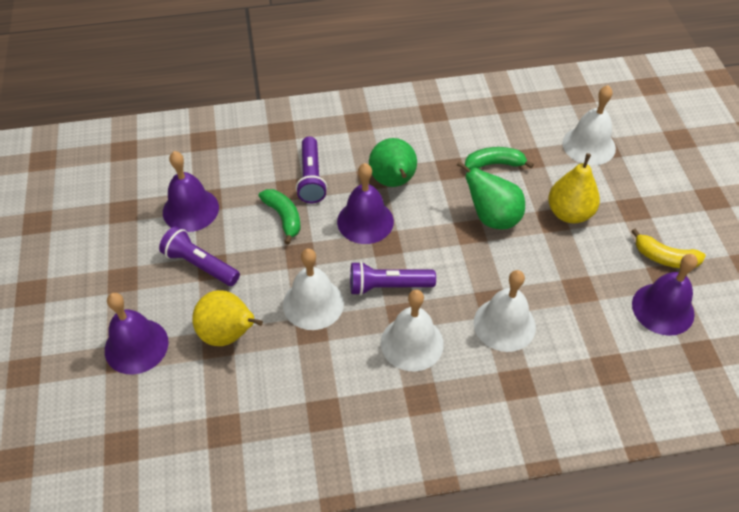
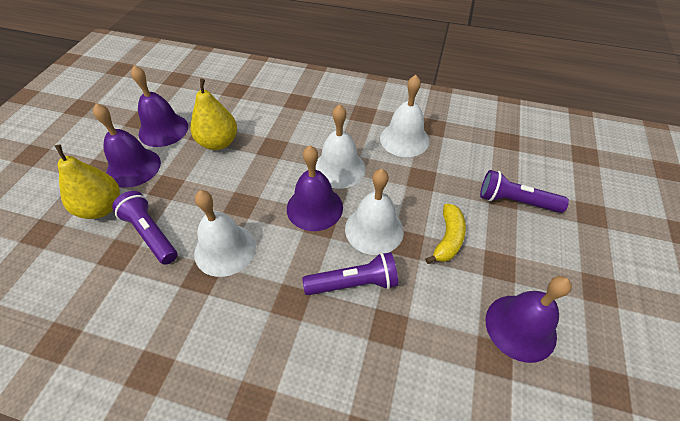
green banana: [259,189,300,245] [465,147,534,169] = 2 -> none = 0
green pear: [369,138,417,187] [457,161,525,229] = 2 -> none = 0

